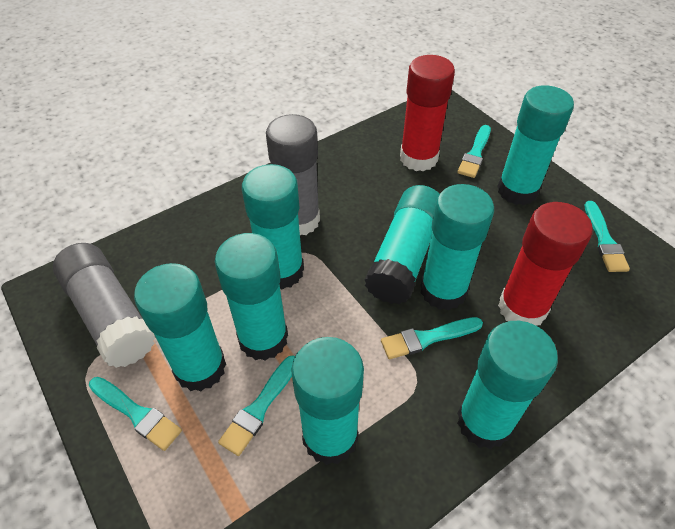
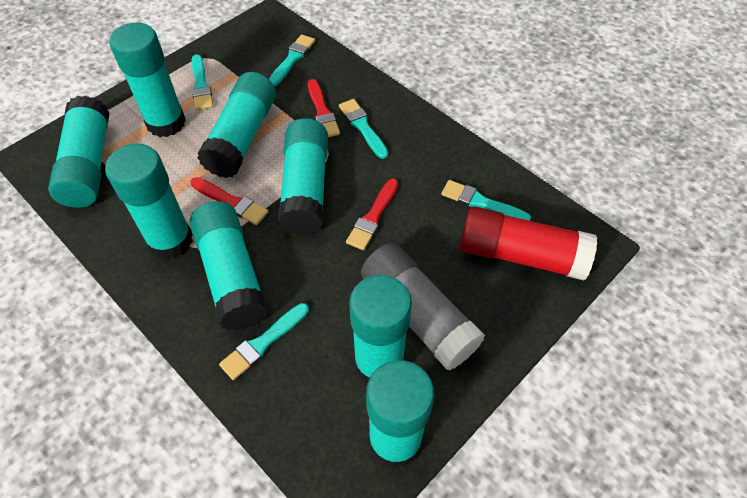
grey glue stick: [53,243,155,368] [266,114,320,235] = 2 -> [361,243,485,371] = 1
red brush: none = 0 -> [191,177,269,225] [308,79,340,137] [346,178,398,250] = 3
red glue stick: [400,55,455,172] [498,202,593,325] = 2 -> [460,206,597,280] = 1

